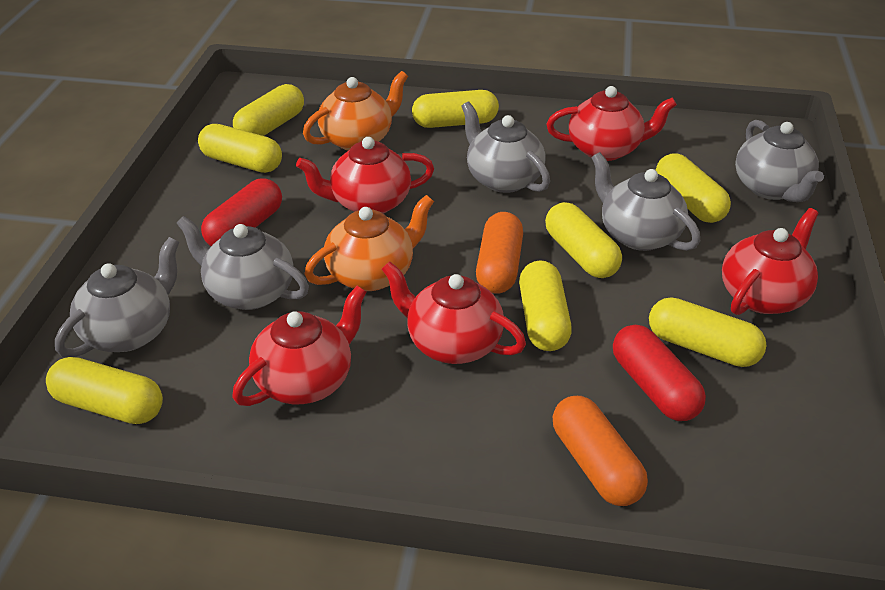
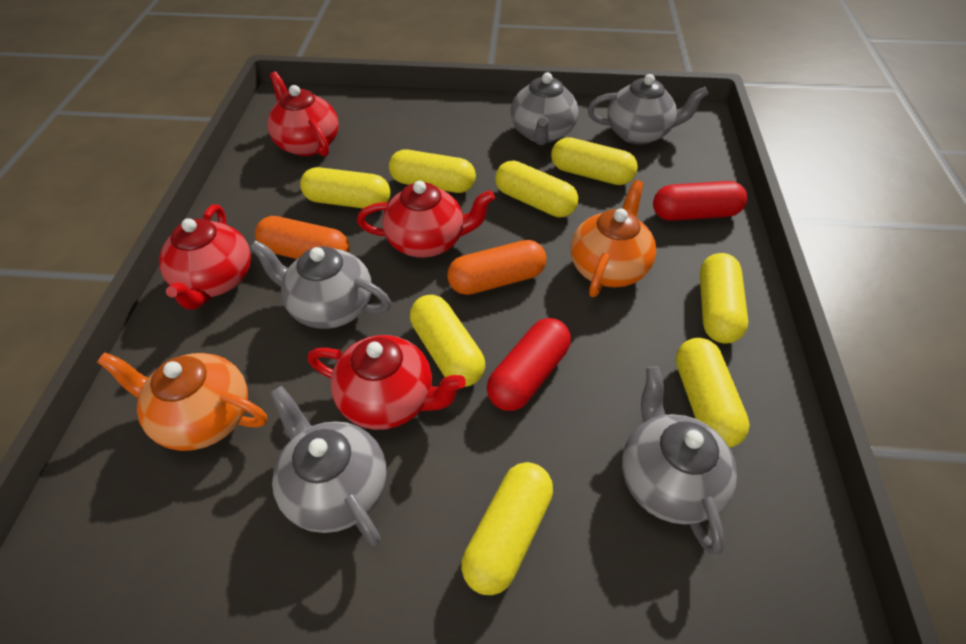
red teapot: [232,286,367,406] [296,137,434,214] [382,261,526,364] [546,86,677,161] [722,208,818,315] = 5 -> [159,204,251,310] [267,72,339,157] [308,335,466,430] [357,181,495,258] = 4

